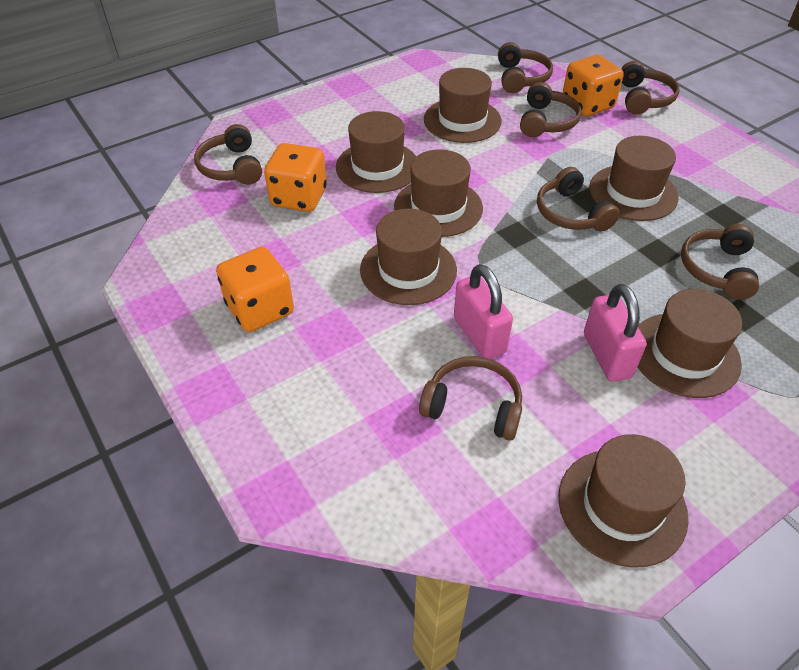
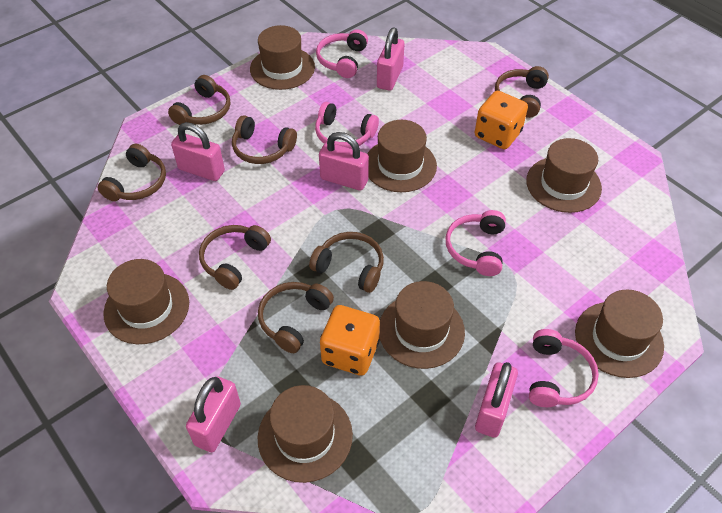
orange dice: [216,247,294,332] [264,143,327,212] [563,55,624,116] = 3 -> [320,305,380,376] [475,91,528,149] = 2
pink headphones: none = 0 -> [315,102,379,149] [316,29,368,78] [446,210,506,276] [529,329,599,407] = 4
pink padlock: [454,264,513,359] [584,284,646,382] = 2 -> [171,122,225,181] [186,376,241,452] [319,132,369,191] [377,28,404,91] [475,362,518,438] = 5

